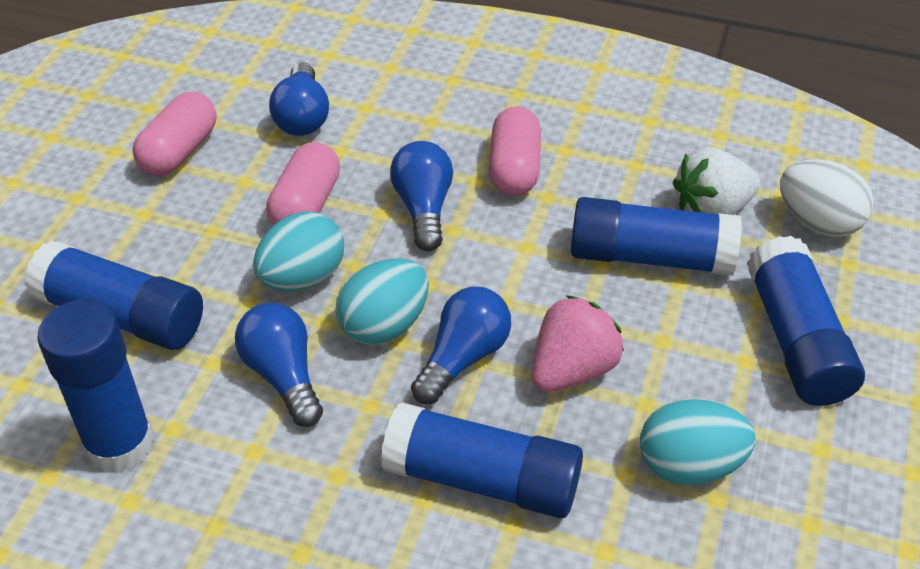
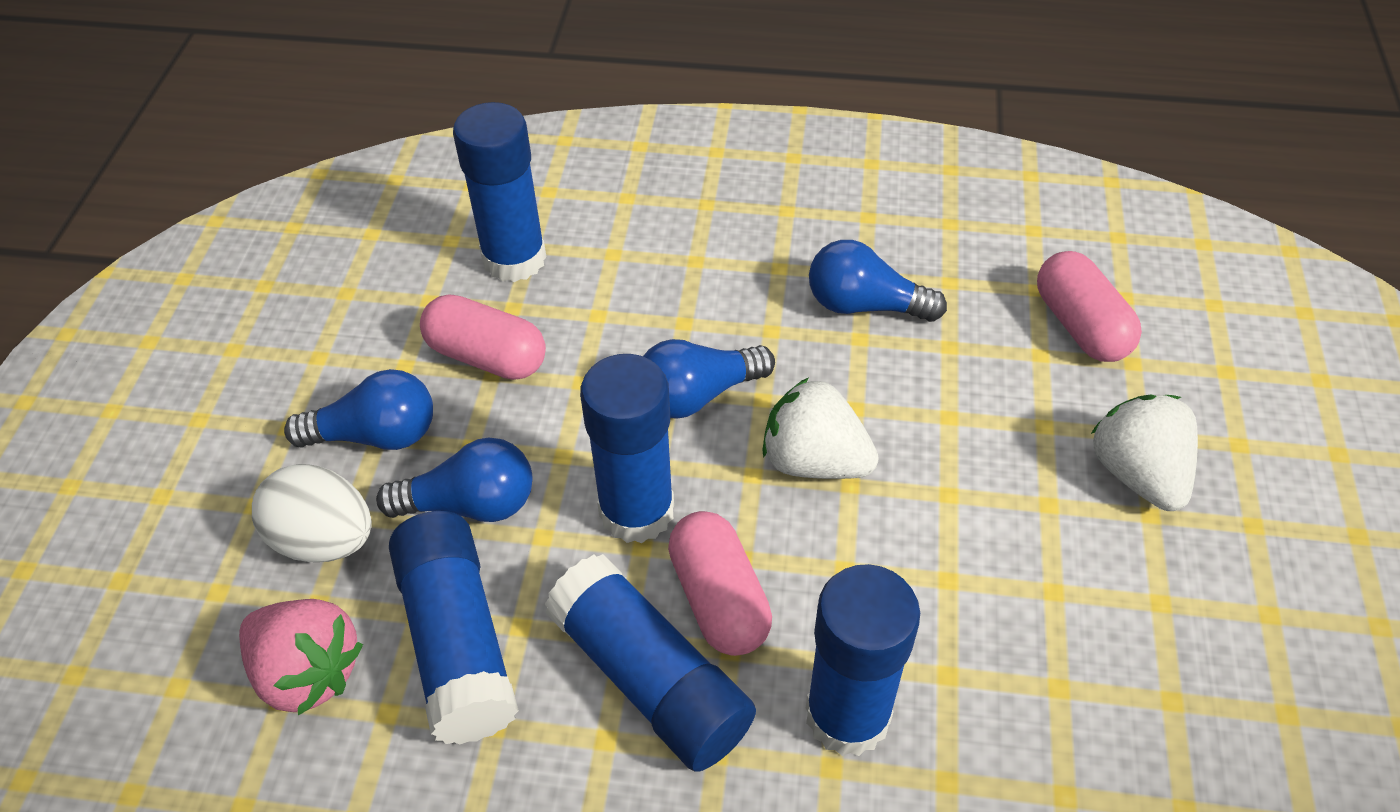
turquoise egg: [253,212,344,291] [335,259,429,345] [640,399,756,485] = 3 -> none = 0
white strawberry: [673,147,761,215] = 1 -> [762,378,879,479] [1091,394,1198,511] = 2

